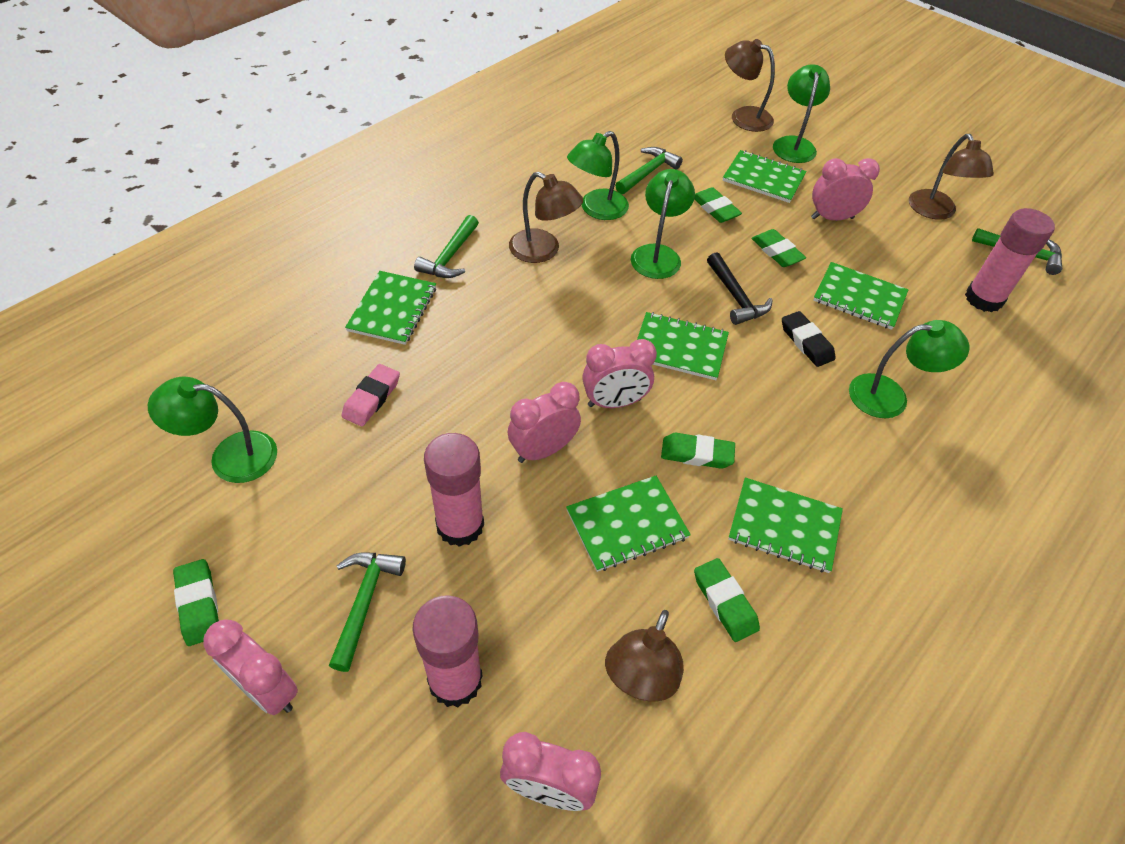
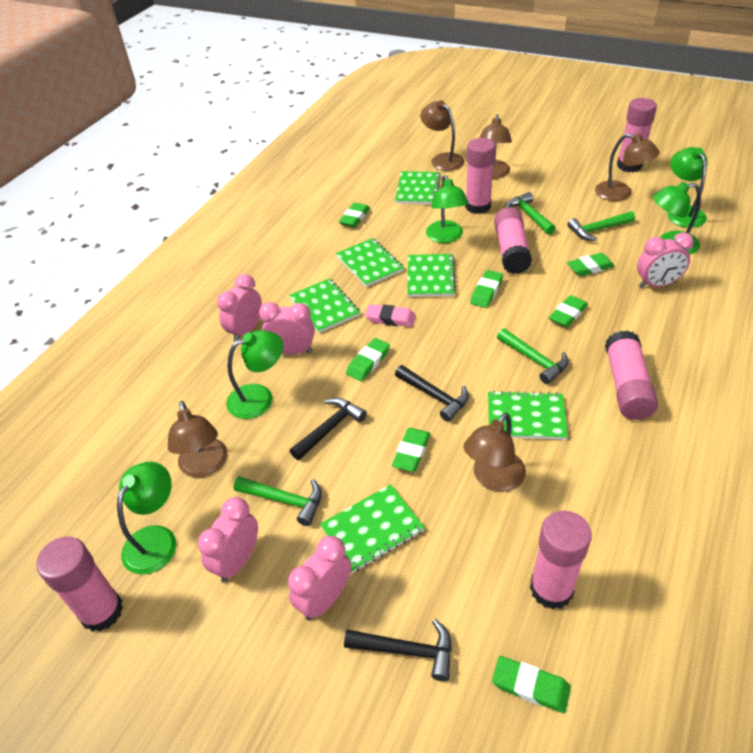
black eraser: [782,311,836,367] = 1 -> none = 0
black hammer: [707,252,773,325] = 1 -> [290,398,367,460] [344,619,452,681] [395,365,469,422] = 3
brown lamp: [509,172,583,263] [605,610,684,702] [725,39,775,132] [909,134,994,220] = 4 -> [168,401,227,478] [420,100,464,171] [463,412,526,492] [480,115,512,179] [595,134,660,201] = 5
green eraser: [173,559,219,646] [661,433,735,469] [694,187,742,223] [694,558,760,642] [752,229,806,267] = 5 -> [339,203,370,227] [346,338,390,381] [392,428,430,472] [470,270,503,308] [492,656,571,713] [549,295,588,327] [567,253,615,276] = 7
pink glue stick: [412,596,482,707] [424,433,484,547] [965,208,1055,312] = 3 -> [36,536,123,632] [465,138,496,214] [494,207,532,274] [530,511,592,610] [605,330,658,420] [617,98,657,172] = 6

